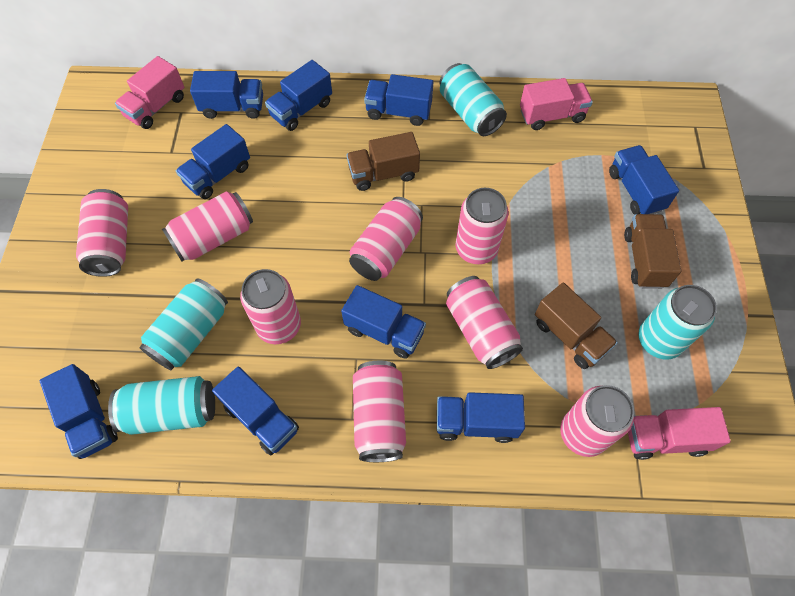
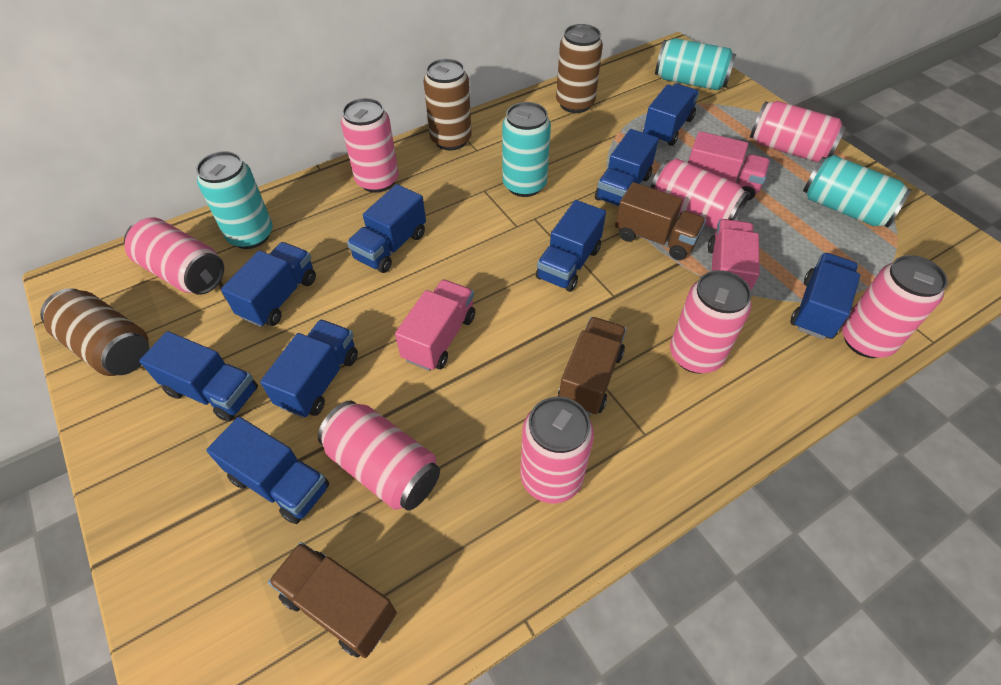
brown can: none = 0 -> [40,288,149,376] [423,59,471,150] [556,24,603,113] = 3

